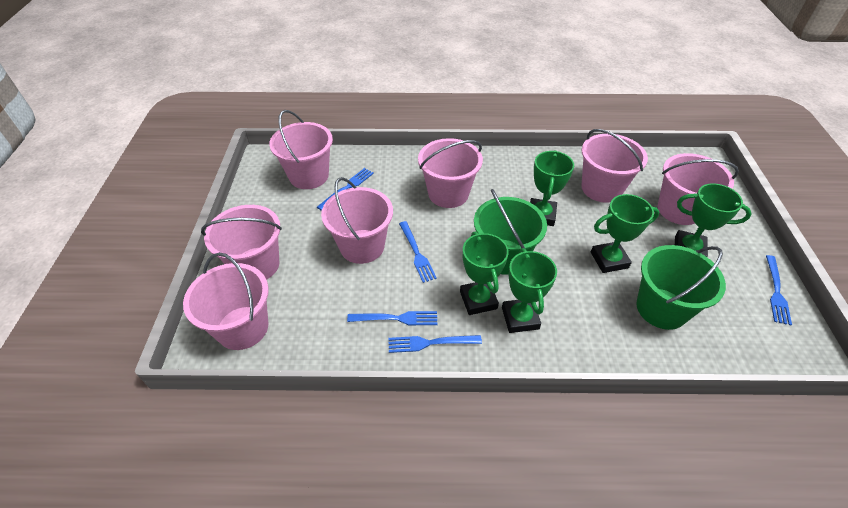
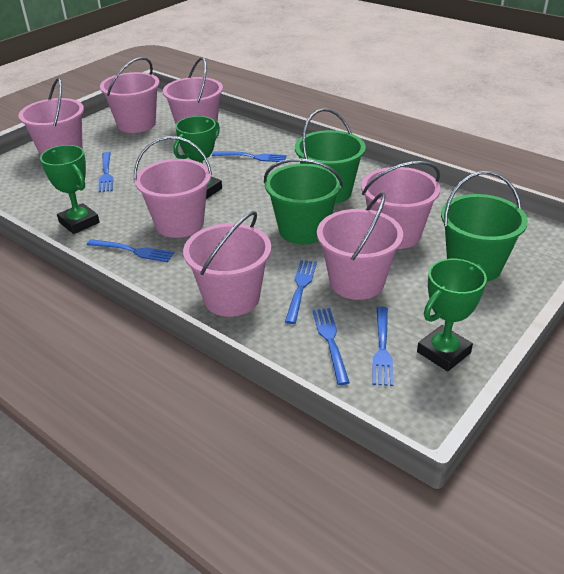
blue fork: [317,168,374,211] [347,311,437,325] [389,335,482,353] [399,221,437,283] [766,255,792,325] = 5 -> [87,239,174,262] [99,152,113,192] [212,151,287,162] [285,260,317,324] [312,308,350,385] [373,306,393,386] = 6
green bucket: [474,189,547,275] [636,245,726,330] = 2 -> [264,158,343,244] [295,108,366,204] [441,171,528,282] = 3
green trophy: [460,231,509,315] [502,248,557,333] [530,150,574,226] [591,194,659,273] [675,183,752,257] = 5 -> [40,145,99,234] [173,116,222,199] [417,259,487,372] = 3

